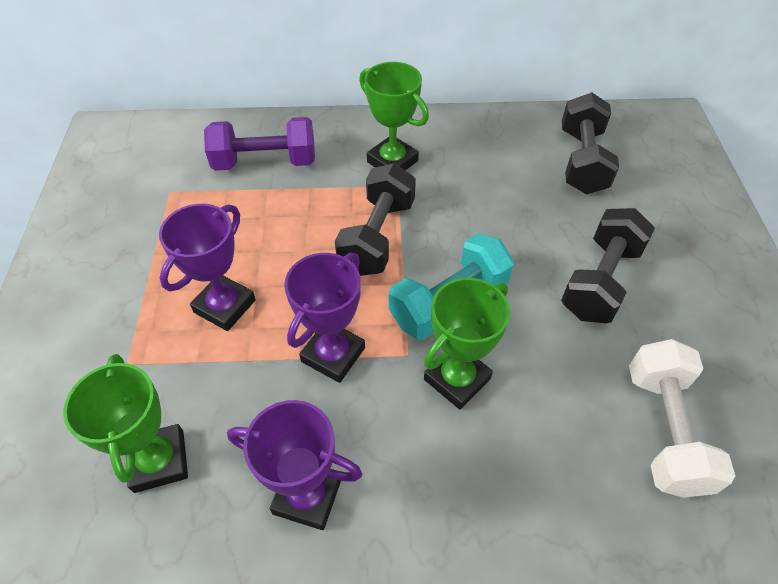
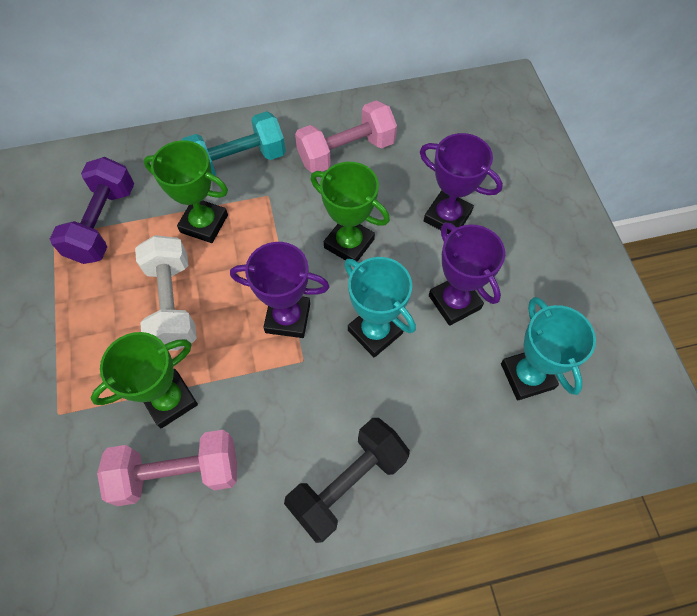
black dumbbell: [335,163,416,276] [561,208,655,323] [562,92,619,194] = 3 -> [284,418,410,543] = 1
pink dumbbell: none = 0 -> [97,430,237,506] [295,100,397,173] = 2
turquoise trophy: none = 0 -> [344,257,416,357] [501,297,596,400] = 2

